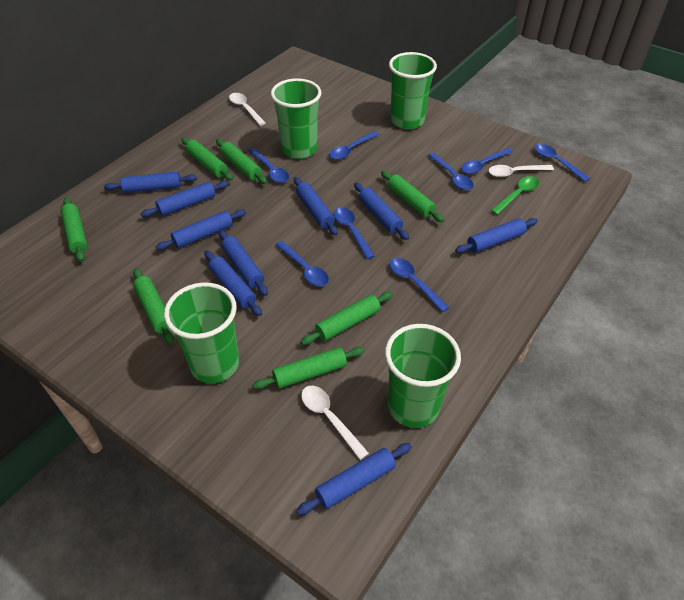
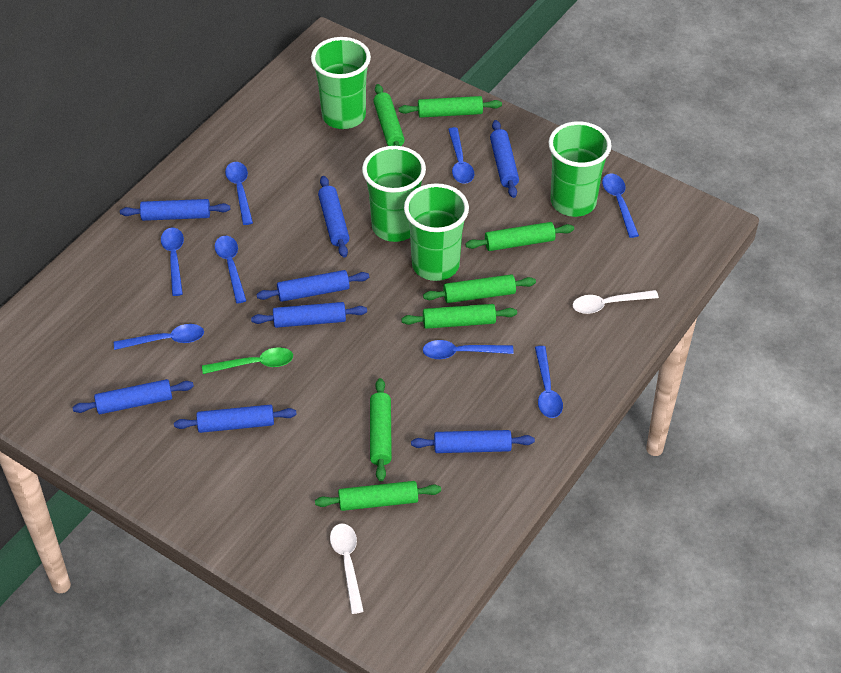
blue rolling pin: [104,172,197,193] [141,181,229,217] [156,209,246,250] [204,250,262,316] [219,230,268,296] [294,177,338,235] [296,443,412,515] [354,183,409,240] [455,218,538,253] = 9 -> [73,379,194,414] [120,199,230,221] [174,405,297,433] [251,302,367,328] [256,270,369,302] [318,176,350,257] [411,430,535,453] [490,120,519,198] = 8
white spoon: [229,93,266,126] [301,386,369,460] [488,165,554,177] = 3 -> [330,524,364,614] [573,290,659,314] = 2

